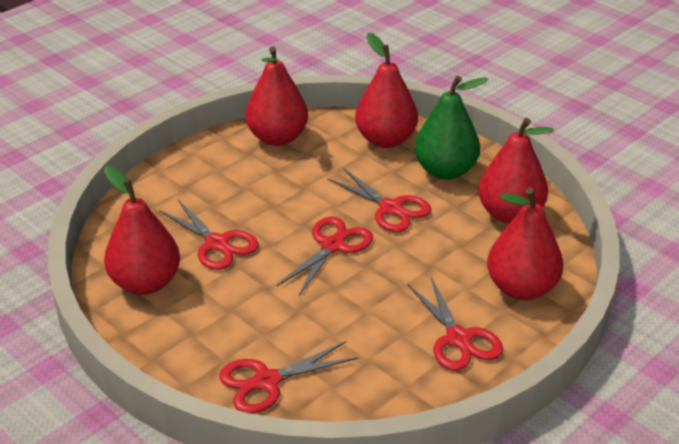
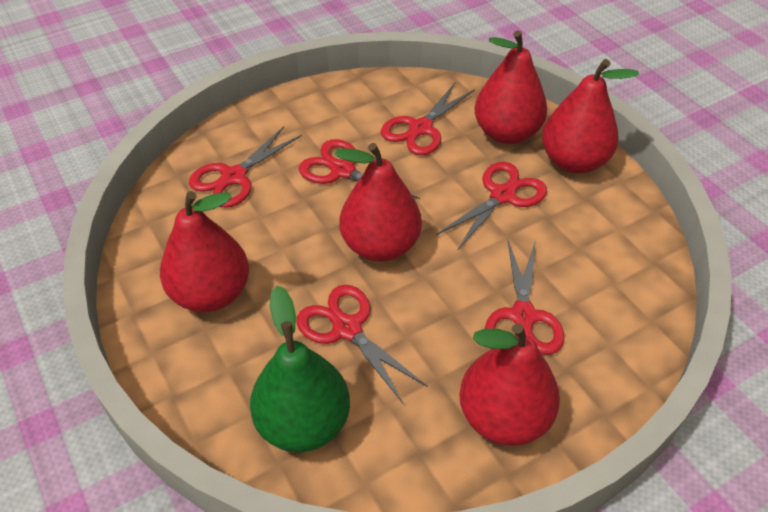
red scissors: [159,200,259,270] [219,341,358,414] [277,217,373,297] [327,168,431,232] [408,277,503,371] = 5 -> [189,126,302,208] [296,285,428,404] [299,139,420,199] [381,82,475,155] [436,162,547,251] [485,239,564,355] = 6

